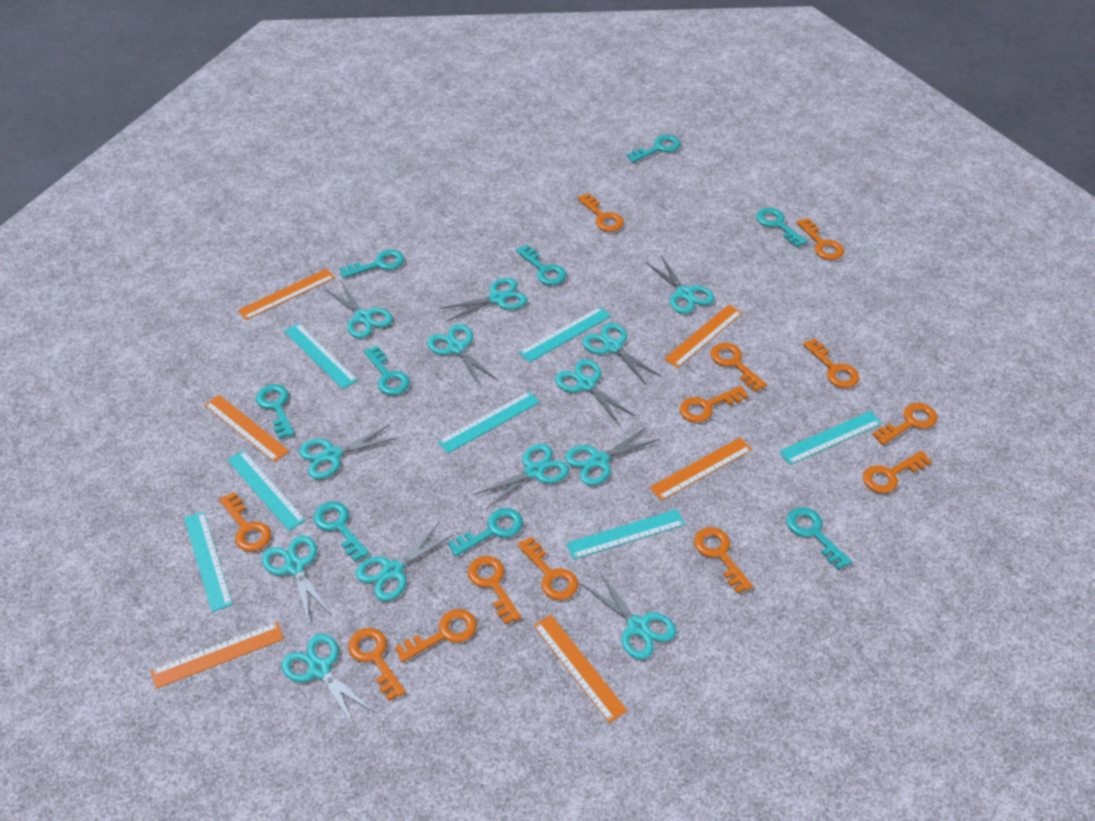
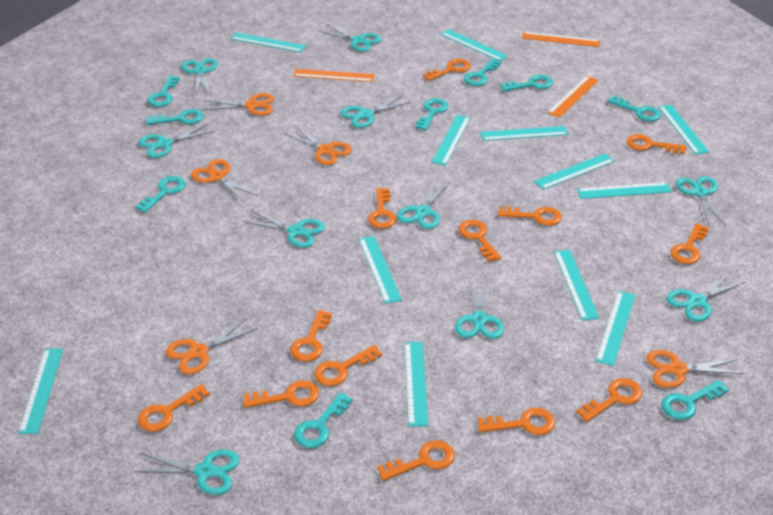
orange ruler: [151,622,284,689] [205,395,289,462] [238,268,335,320] [533,615,627,723] [650,438,752,501] [664,305,742,368] = 6 -> [293,69,375,82] [522,32,600,47] [547,76,599,118] = 3
orange scissors: none = 0 -> [166,318,257,374] [191,159,257,203] [203,93,274,116] [285,126,352,165] [646,350,745,388] = 5
turquoise ruler: [184,511,233,612] [227,450,306,531] [284,323,358,389] [438,391,540,454] [519,307,611,363] [566,509,685,560] [779,411,882,465] = 7 -> [18,349,63,434] [230,33,306,52] [358,236,402,304] [404,342,428,426] [431,115,471,166] [440,29,508,61] [480,126,568,141] [534,154,615,190] [554,250,599,320] [577,182,672,199] [595,291,635,366] [658,105,709,155] = 12
turquoise scissors: [262,535,331,625] [281,634,375,727] [299,424,397,479] [325,281,393,338] [356,523,453,601] [427,324,498,388] [440,278,527,321] [473,444,569,510] [555,359,635,425] [565,426,660,486] [582,323,660,385] [582,571,676,660] [646,255,714,314] = 13 -> [134,449,240,495] [139,124,214,158] [181,58,218,95] [243,210,325,248] [319,24,381,52] [341,96,411,128] [397,181,450,229] [455,278,504,339] [666,272,746,322] [676,176,726,225] = 10

